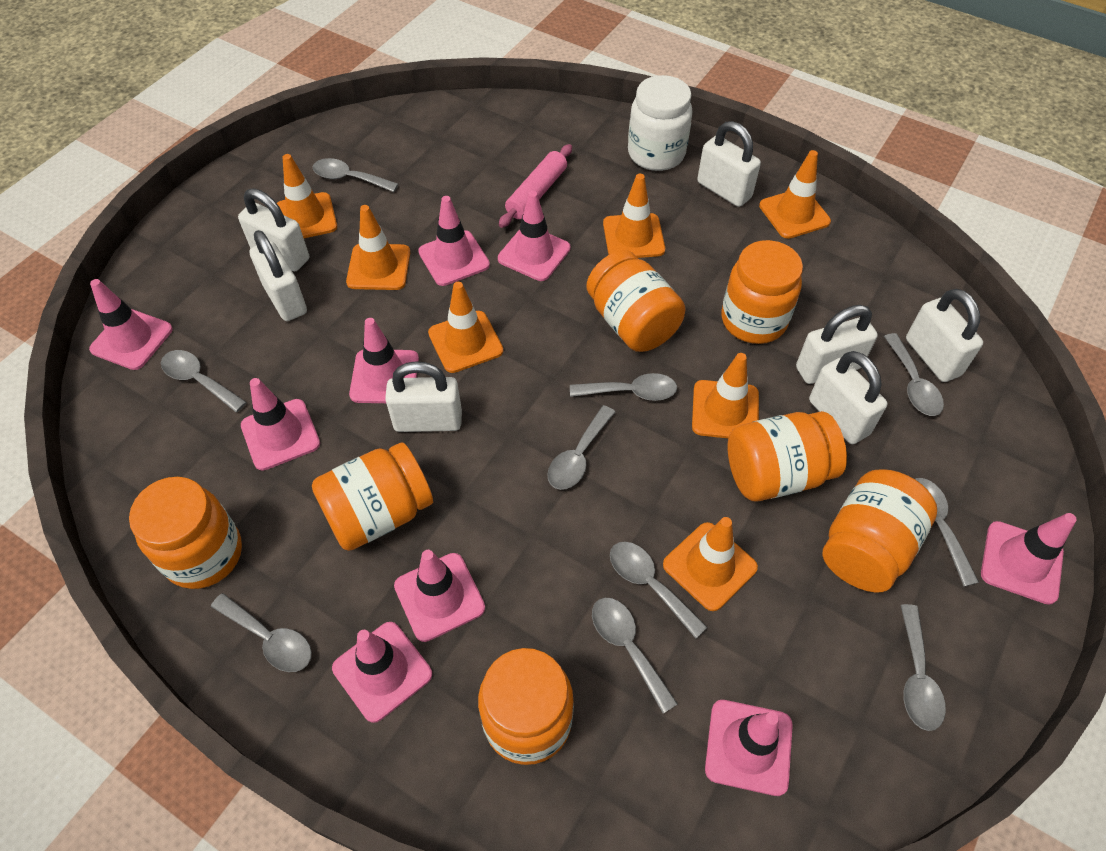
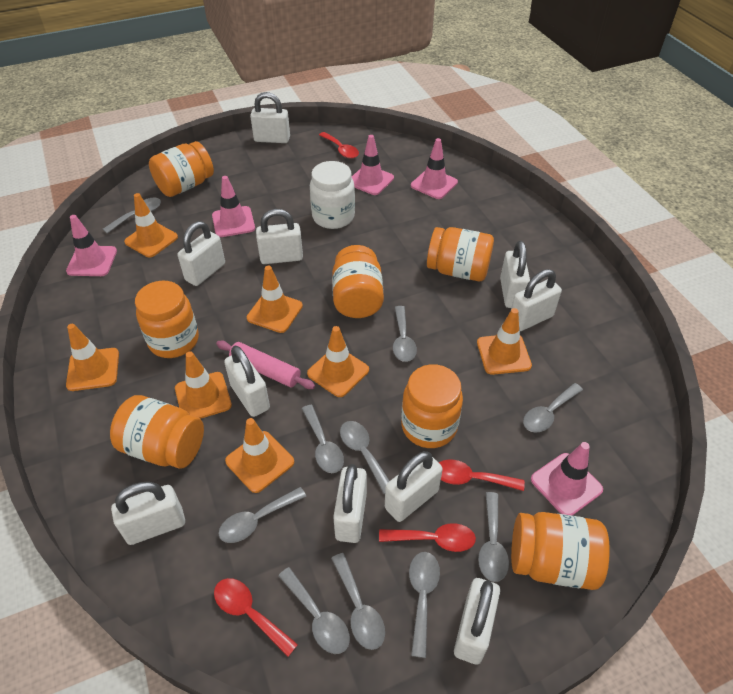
pink traffic cone: [89,279,173,370] [241,378,320,470] [332,622,432,723] [349,318,419,403] [394,550,485,642] [418,196,490,286] [498,191,570,281] [705,700,793,796] [981,513,1077,605] = 9 -> [66,215,117,276] [212,176,255,237] [352,135,394,195] [411,138,458,199] [531,442,603,516] = 5
red spoon: none = 0 -> [214,578,298,657] [319,132,359,158] [379,523,476,552] [438,459,525,491] = 4
white padlock: [238,188,309,271] [249,230,307,321] [385,361,462,432] [697,121,761,207] [796,305,878,384] [809,351,888,444] [906,289,983,382] = 7 -> [111,482,185,545] [178,221,225,286] [224,346,270,417] [250,92,290,143] [256,209,303,264] [333,464,367,543] [385,451,443,522] [454,578,500,665] [500,241,530,308] [511,269,562,331] = 10

